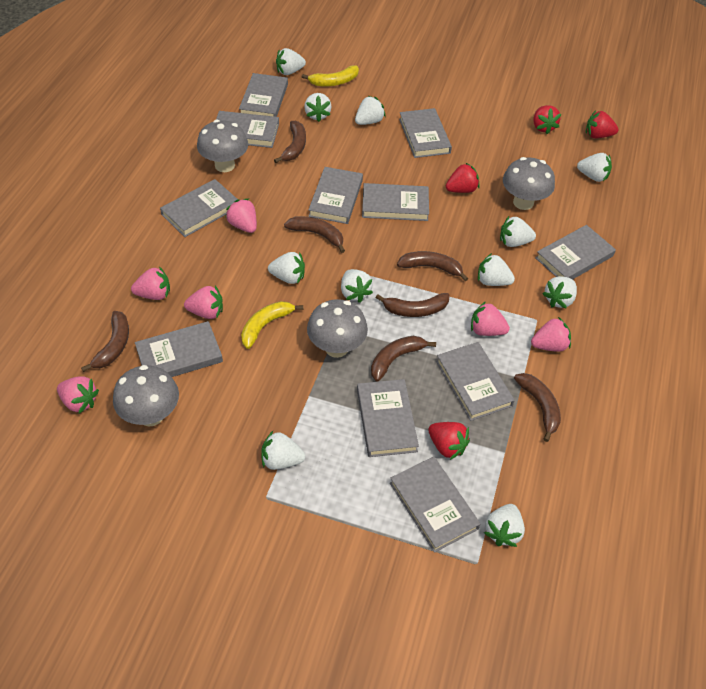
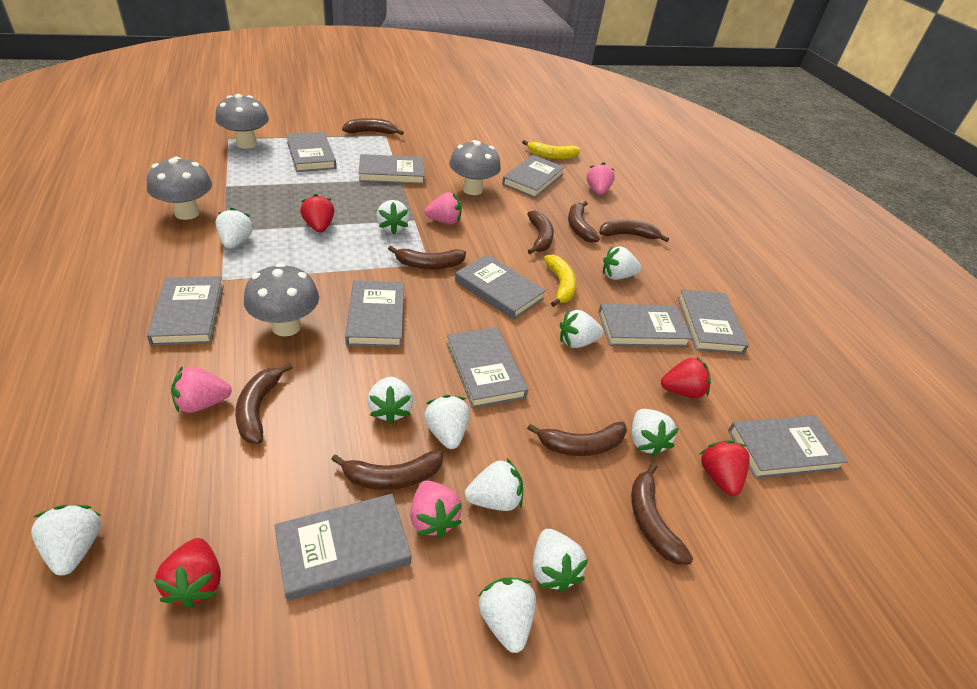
brown banana: [81,311,129,372] [274,121,306,163] [284,216,345,253] [371,336,436,382] [376,293,449,317] [397,251,468,281] [514,373,561,442] = 7 -> [235,363,293,444] [331,450,443,490] [342,118,404,135] [388,246,466,269] [527,210,554,254] [527,422,627,456] [568,201,600,243] [599,219,669,242] [631,463,693,565] = 9
pink strawberry: [57,376,99,413] [131,266,170,300] [184,286,223,319] [225,199,257,233] [471,301,510,336] [531,317,571,352] = 6 -> [171,366,232,413] [410,480,462,538] [425,192,462,224] [587,162,615,195] = 4

